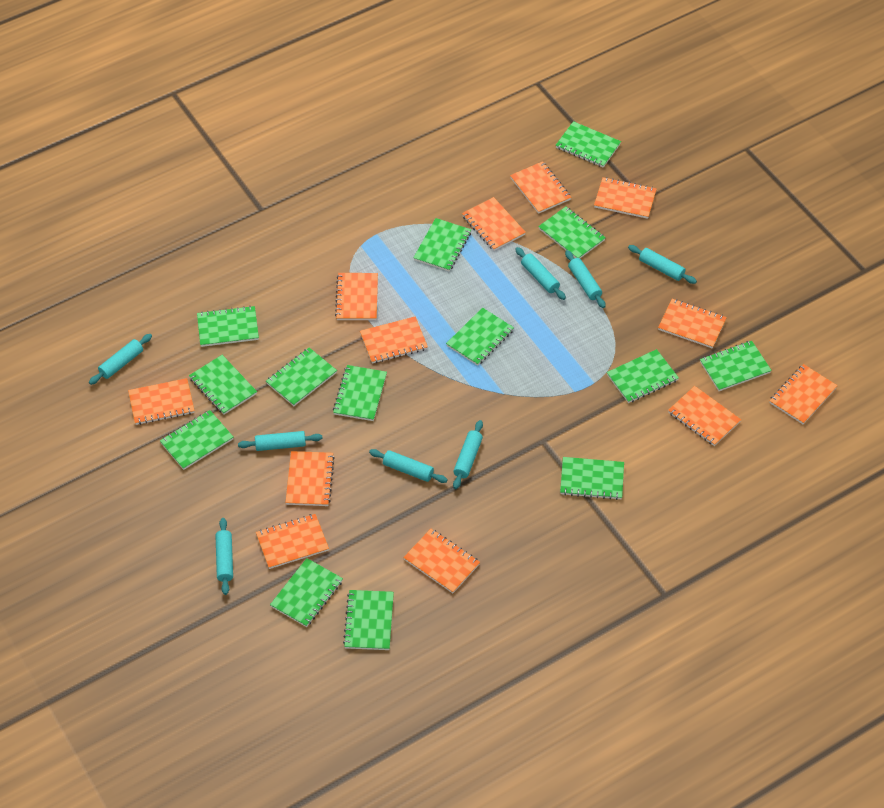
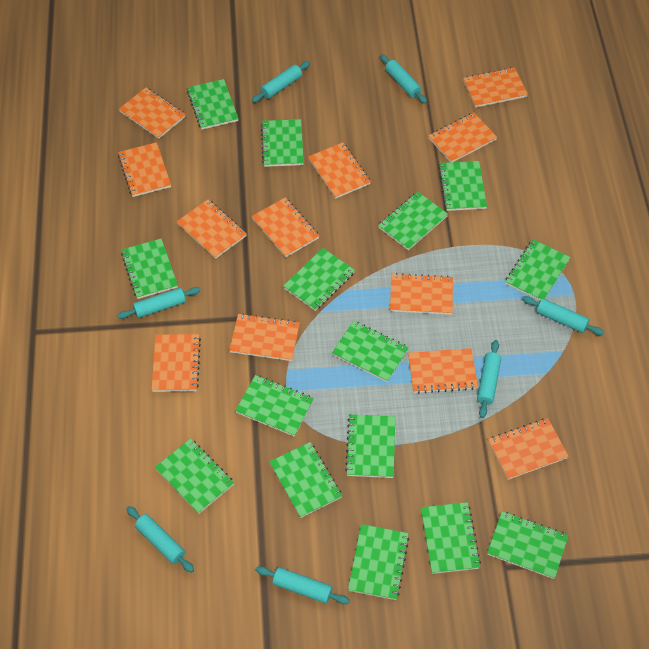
green notebook: [160,410,233,470] [189,355,257,415] [197,306,259,347] [266,348,337,406] [270,558,343,627] [333,365,387,421] [343,590,394,650] [413,218,471,272] [446,308,514,366] [538,207,606,258] [556,121,621,168] [560,457,624,500] [607,349,679,403] [700,341,772,391] = 14 -> [121,238,178,299] [155,438,234,514] [187,79,239,130] [235,375,314,437] [261,119,304,167] [269,442,342,518] [283,248,355,311] [332,321,409,382] [345,414,395,478] [348,524,409,600] [378,192,448,250] [421,502,481,574] [438,161,487,211] [487,511,569,579] [505,239,571,301] = 15
turquoise rolling pin: [89,334,152,385] [216,518,233,595] [238,431,323,451] [369,449,448,483] [453,420,483,489] [515,247,566,300] [565,250,606,308] [628,245,697,284] = 8 -> [118,287,201,319] [126,506,194,573] [252,61,310,103] [256,566,350,605] [380,54,427,104] [477,340,501,418] [522,296,604,335] = 7

